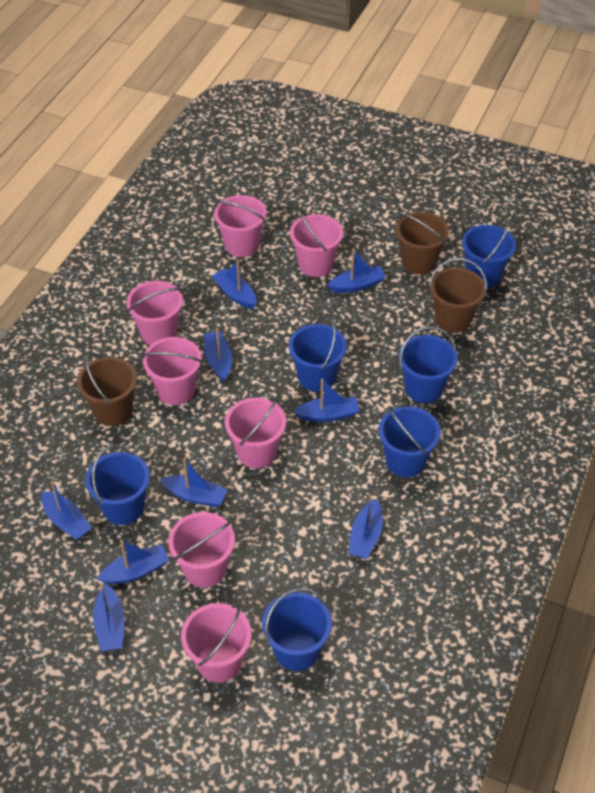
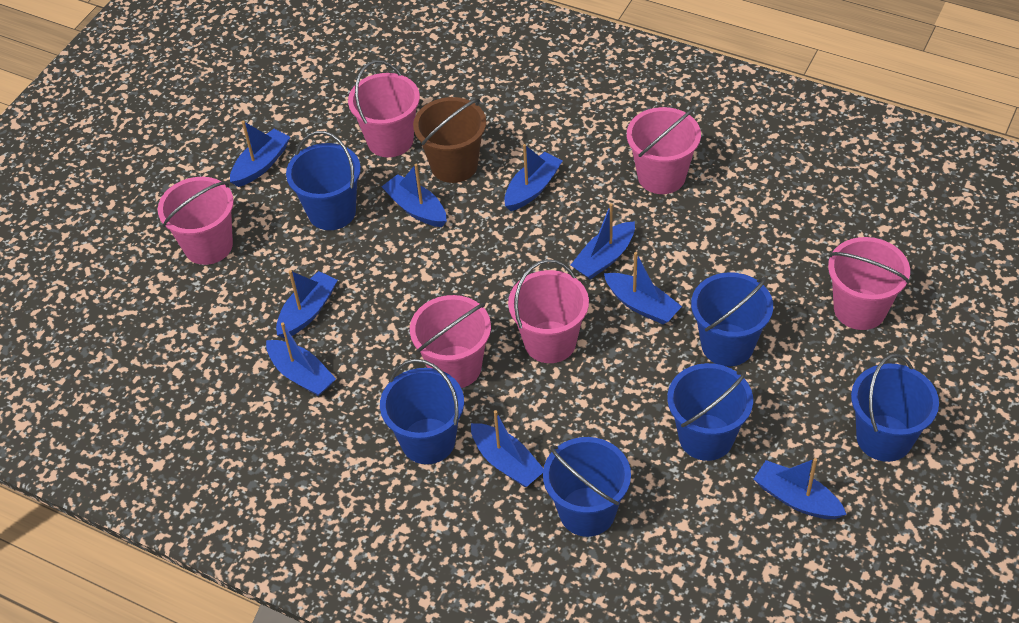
brown bucket: [77,353,137,426] [396,212,449,275] [429,258,487,333] = 3 -> [413,97,486,183] = 1
pink bucket: [126,281,183,345] [142,337,202,405] [168,512,235,588] [181,603,252,683] [214,195,267,257] [225,397,286,468] [290,209,343,277] = 7 -> [158,177,234,265] [348,60,420,157] [410,295,491,388] [508,259,589,363] [627,107,701,194] [828,237,910,330] = 6

